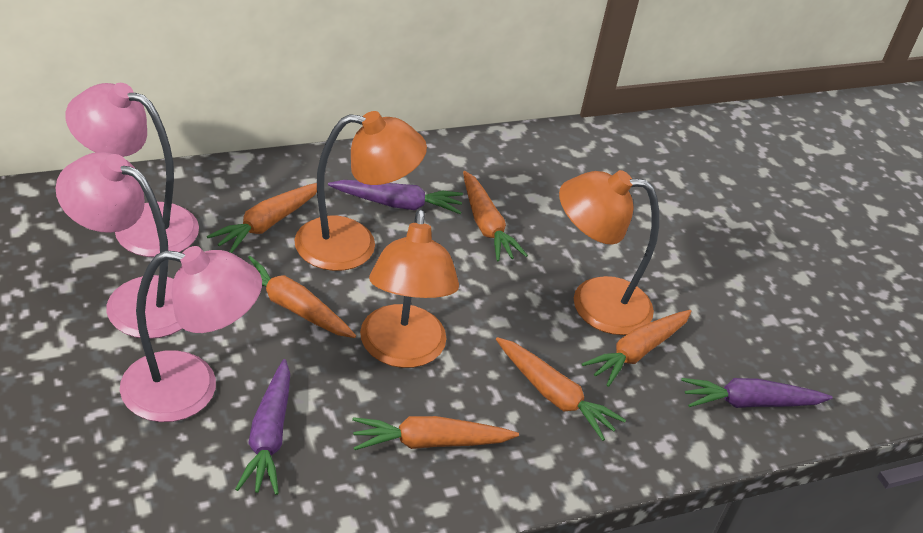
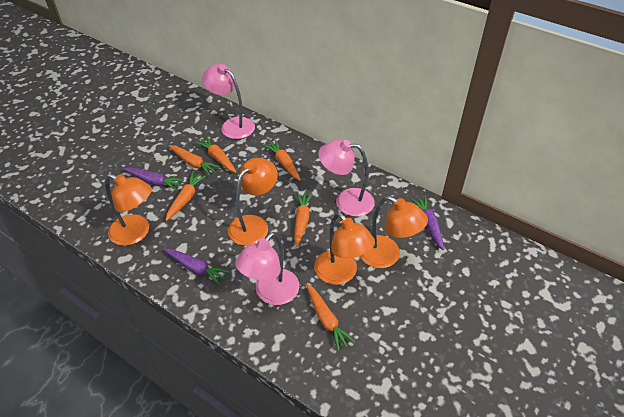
orange lamp: [295,111,427,271] [360,209,459,368] [559,170,659,335] = 3 -> [105,174,152,246] [228,158,278,246] [314,212,375,285] [360,196,428,268] = 4

